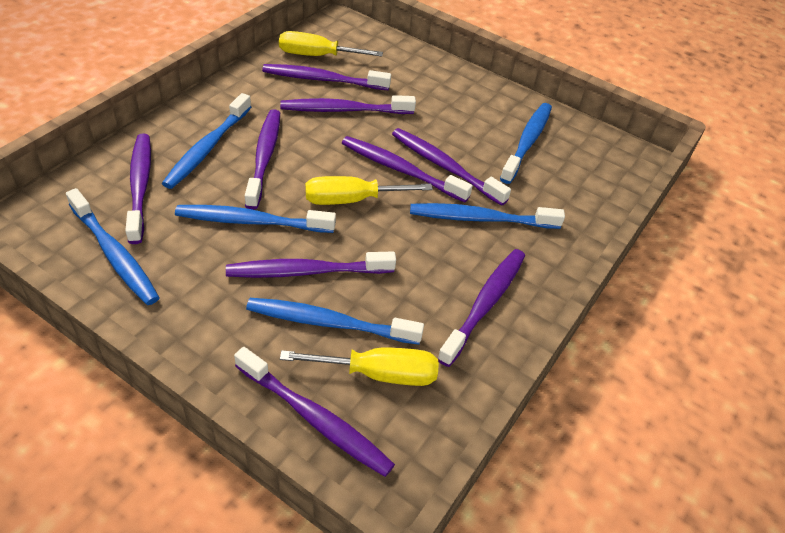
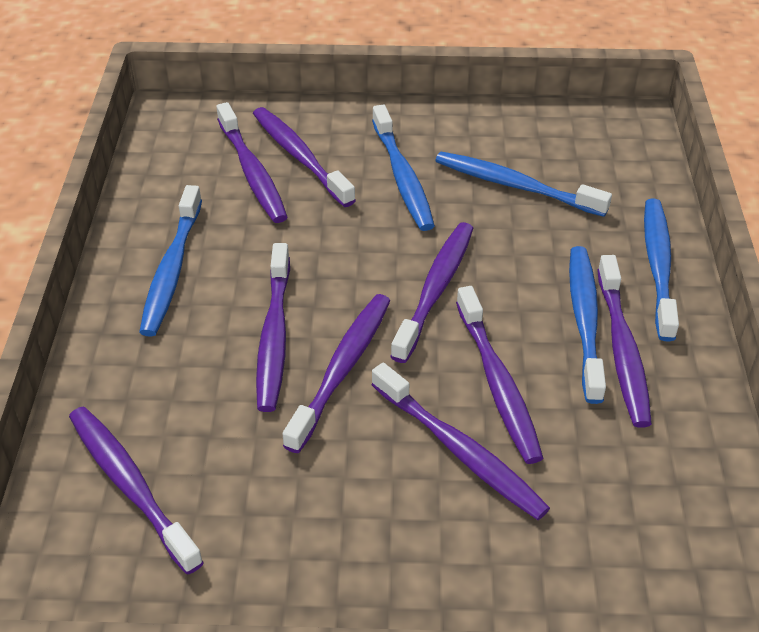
blue toothbrush: [66,188,160,305] [162,93,251,189] [175,205,336,233] [246,298,424,345] [410,203,565,229] [500,103,552,184] = 6 -> [139,185,202,337] [372,105,435,231] [435,152,612,217] [569,246,606,404] [644,198,679,342] = 5
yellow screwdriver: [279,31,383,56] [280,348,439,386] [305,176,433,205] = 3 -> none = 0

